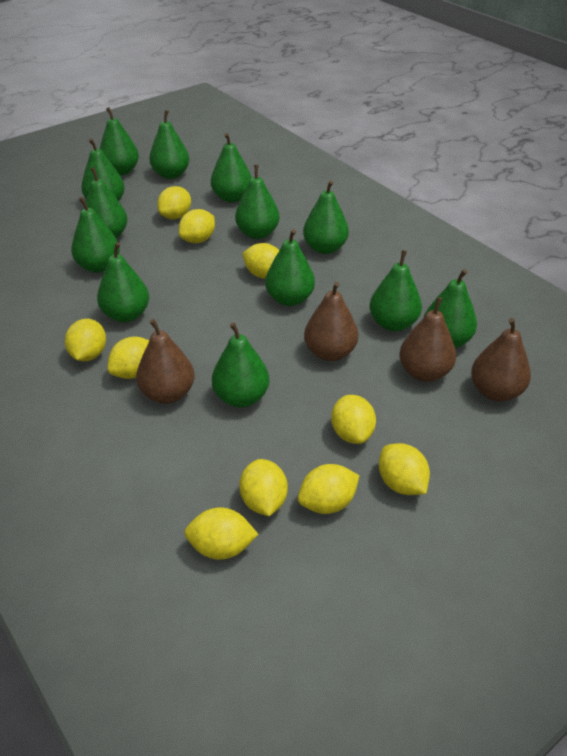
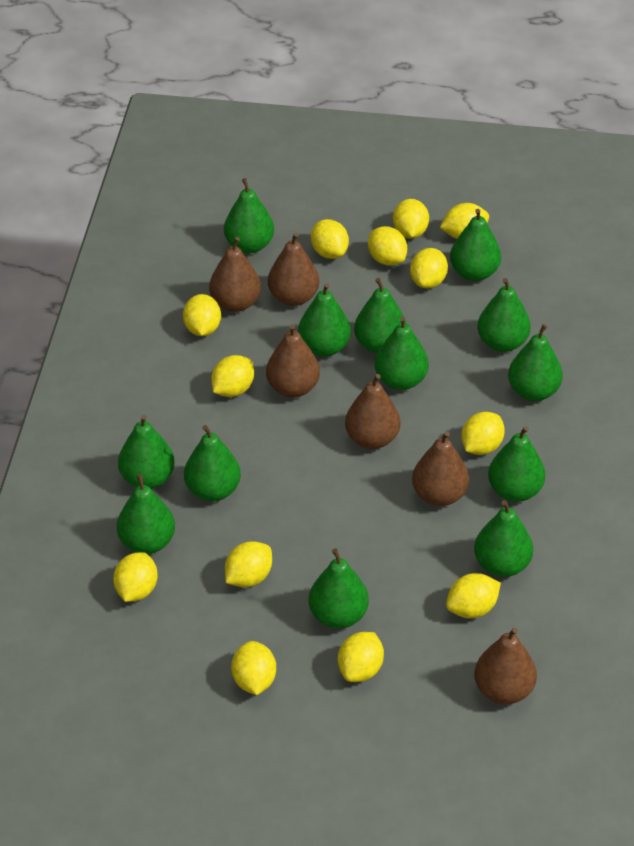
brown pear: [136,319,195,404] [304,282,358,361] [399,297,456,382] [471,318,531,402] = 4 -> [209,237,261,312] [266,324,320,398] [268,233,319,306] [345,374,401,449] [412,431,469,506] [474,627,537,704] = 6
yellow lemon: [65,319,106,361] [107,337,149,379] [157,186,191,219] [179,209,215,243] [184,507,258,560] [239,459,288,516] [242,243,279,279] [298,464,360,514] [331,395,376,444] [379,443,430,495] = 10 -> [113,552,158,602] [183,294,221,336] [211,355,254,397] [225,541,272,587] [231,641,276,695] [311,219,349,259] [338,632,384,682] [368,226,407,266] [393,199,429,239] [410,248,448,289] [440,203,489,239] [446,573,501,618] [461,412,505,455] = 13

